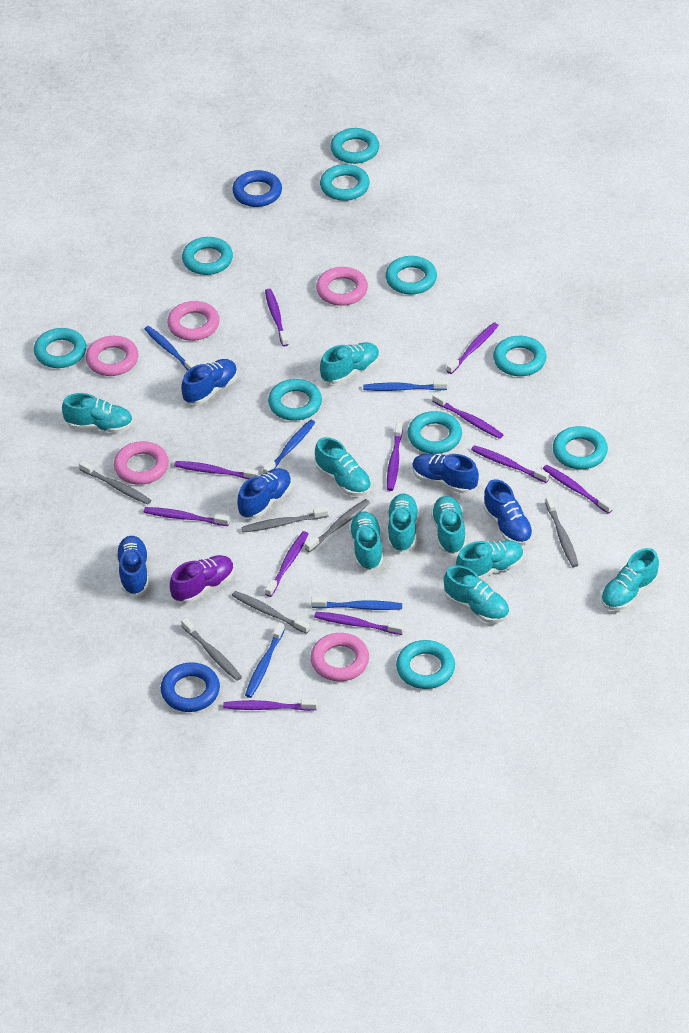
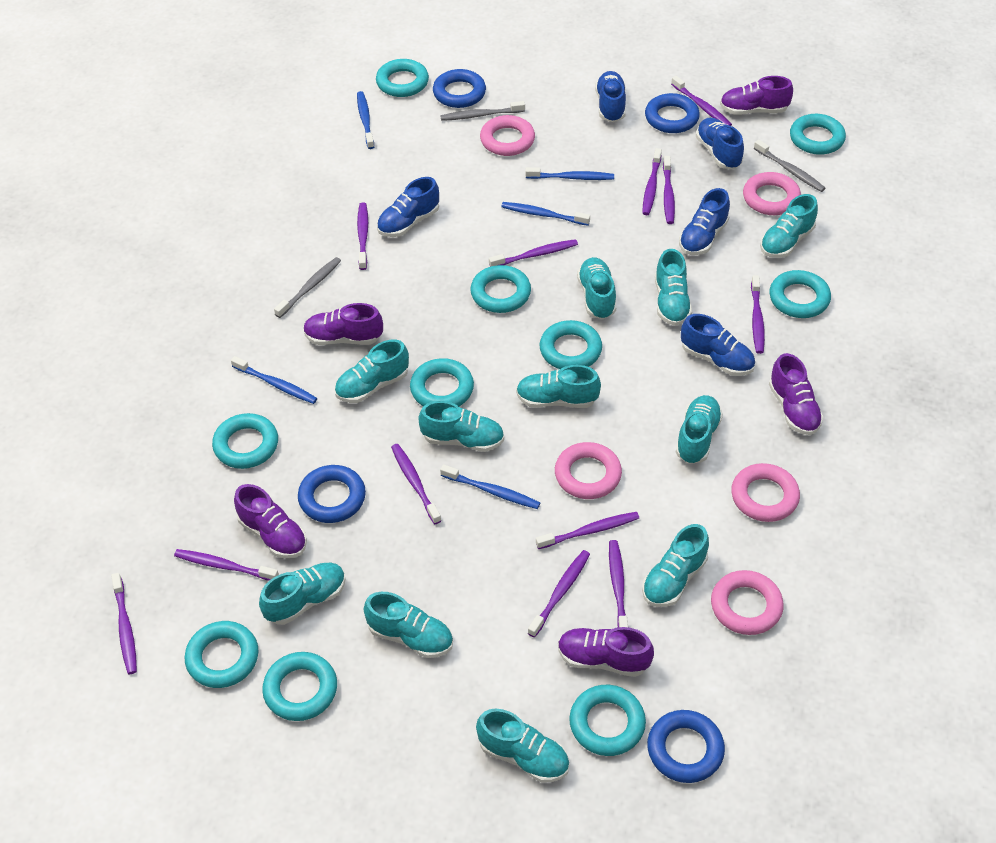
blue ring: [161,662,220,712] [232,170,282,207] = 2 -> [298,465,366,523] [433,69,486,108] [645,93,700,133] [647,710,725,783] = 4
grey toothbrush: [79,460,151,505] [181,618,242,681] [232,591,310,634] [241,506,329,533] [305,499,370,553] [545,496,578,567] = 6 -> [274,257,341,318] [440,101,525,121] [754,139,826,192] = 3
purple shoe: [170,555,234,603] = 1 -> [234,484,307,558] [303,303,383,345] [558,627,654,677] [720,76,793,115] [769,353,824,435] = 5
purple toothbrush: [144,507,230,526] [174,461,259,479] [223,699,317,711] [265,289,289,347] [265,531,308,597] [314,612,404,635] [387,422,403,491] [432,393,504,439] [447,323,499,374] [471,445,550,483] [543,465,613,514] = 11 -> [111,573,137,674] [174,549,279,581] [357,203,368,270] [391,444,441,524] [489,239,578,267] [528,550,590,638] [536,512,639,549] [609,540,628,627] [642,148,662,215] [663,156,675,224] [671,76,732,126] [751,275,765,354] = 12
turquoise shoe: [62,393,133,433] [315,437,371,496] [320,342,380,384] [349,511,383,570] [387,493,419,552] [431,496,466,554] [444,566,509,623] [456,540,524,579] [601,548,659,611] = 9 -> [259,562,346,625] [334,339,409,403] [364,592,453,658] [419,401,504,452] [476,709,569,783] [516,365,601,408] [577,257,616,319] [642,524,709,607] [655,249,692,326] [676,395,723,464] [760,194,818,258] = 11

